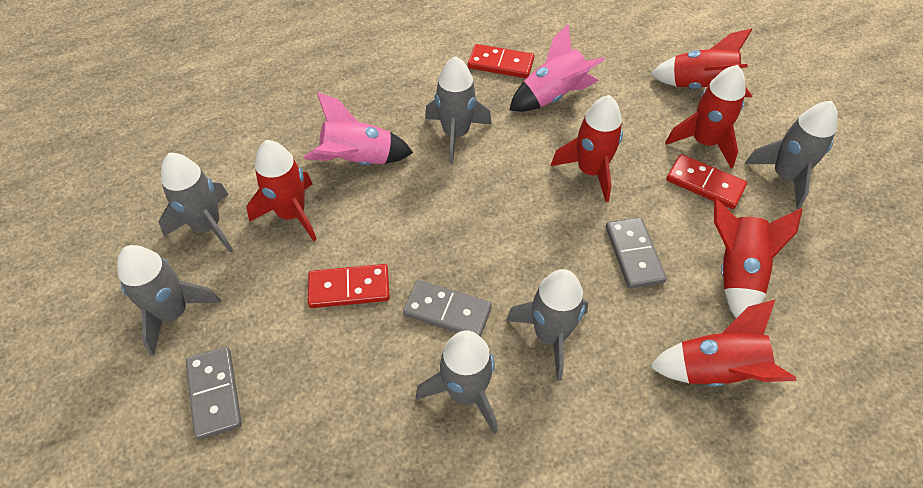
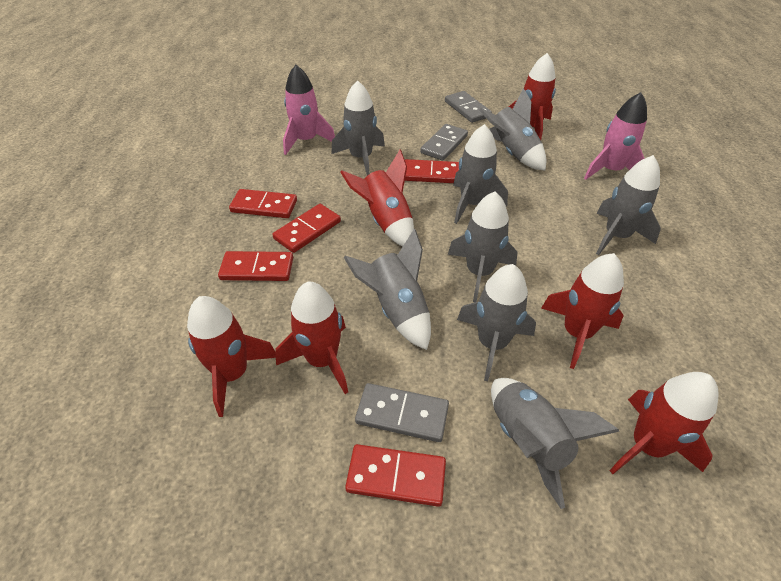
grey rocket: [117,245,221,356] [159,153,233,253] [416,330,498,434] [425,56,492,163] [506,269,588,381] [745,101,838,209] = 6 -> [331,80,385,176] [343,229,431,350] [448,192,517,302] [453,124,508,224] [457,264,536,381] [479,88,546,170] [491,378,619,509] [596,155,661,255] = 8
red domino: [308,264,390,308] [468,44,534,78] [666,154,747,209] = 3 -> [218,251,293,281] [229,189,297,218] [272,204,341,253] [345,444,446,507] [405,159,459,183] = 5

